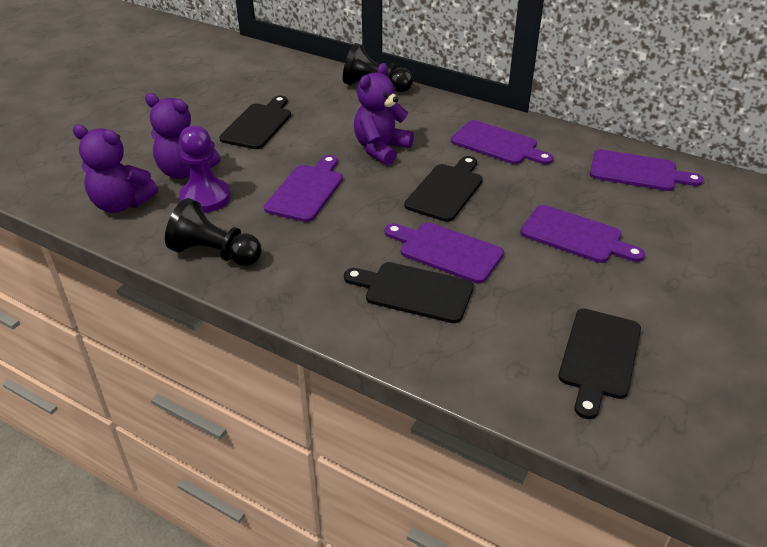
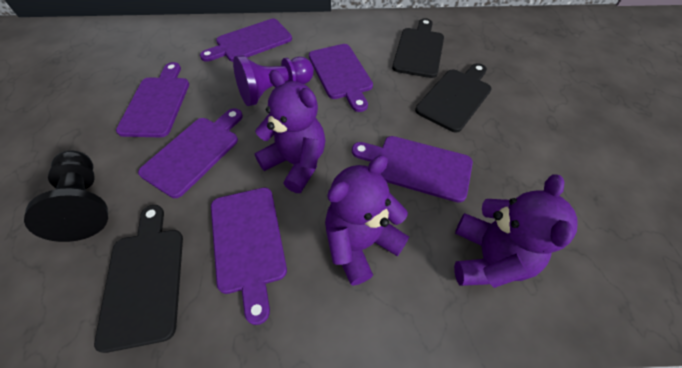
black cutting board: [219,95,291,149] [344,262,474,323] [404,156,483,222] [558,309,641,419] = 4 -> [94,205,183,353] [392,18,444,78] [415,63,492,133] = 3
black pawn: [165,198,262,266] [343,43,413,92] = 2 -> [24,151,108,242] = 1
purple cutting board: [264,155,343,222] [385,222,504,284] [451,120,554,164] [520,205,645,263] [590,149,704,191] = 5 -> [116,62,189,137] [138,108,243,198] [200,19,292,62] [211,188,287,325] [309,44,373,112] [352,136,473,203] = 6

